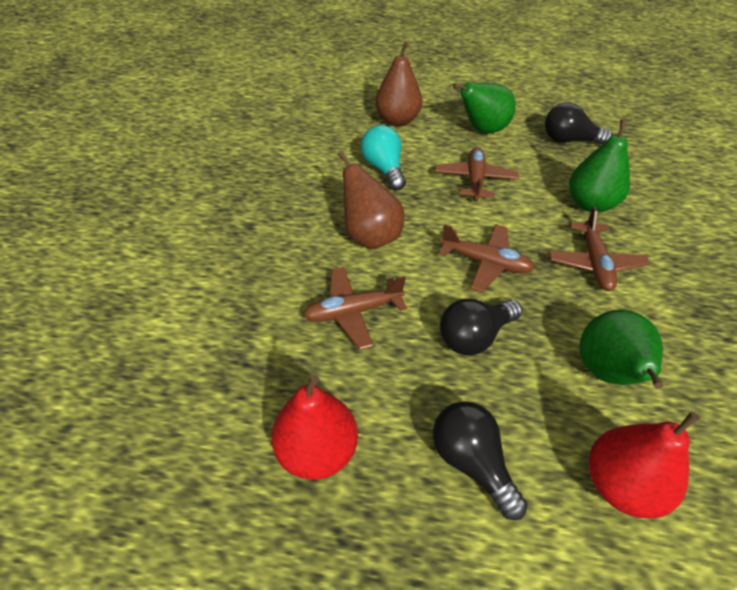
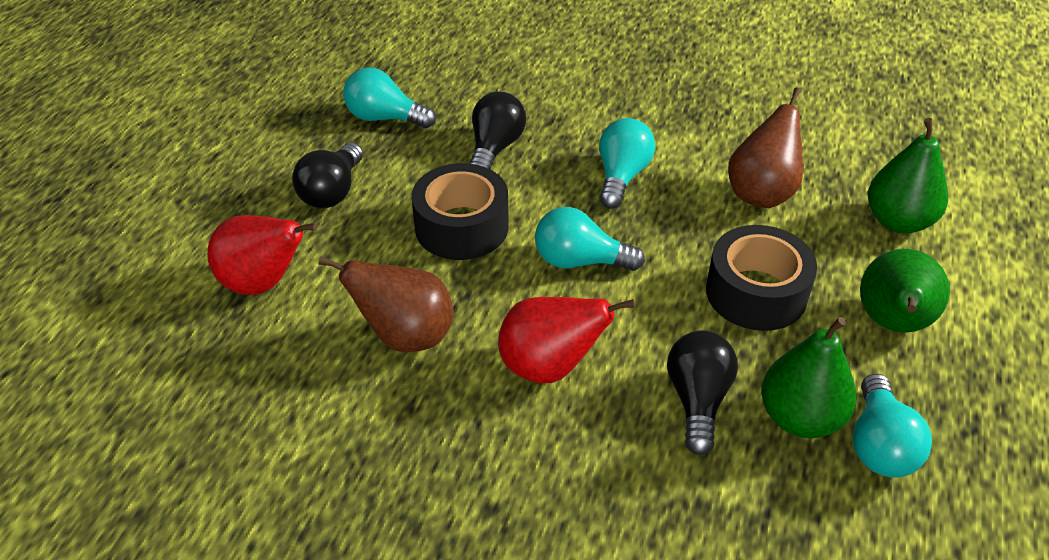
black tape: none = 0 -> [411,163,509,260] [706,225,817,331] = 2
brown plane: [303,267,407,350] [435,147,519,201] [439,224,535,292] [548,206,650,291] = 4 -> none = 0
turquoise light bulb: [361,125,406,190] = 1 -> [343,67,436,128] [535,207,645,271] [599,118,655,209] [853,373,932,477] = 4

